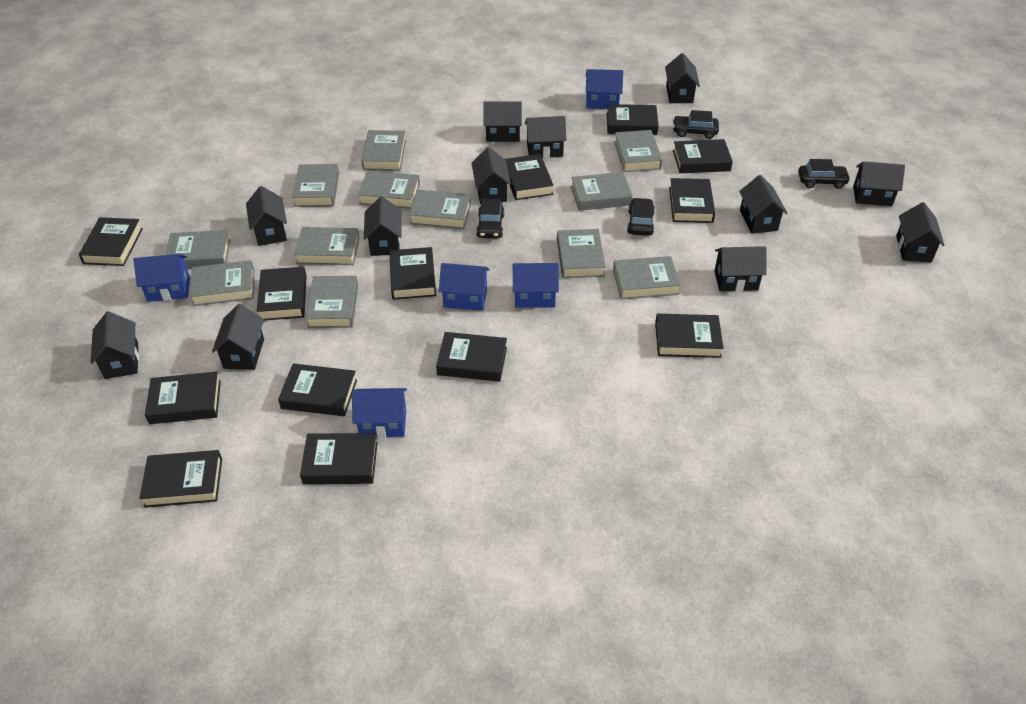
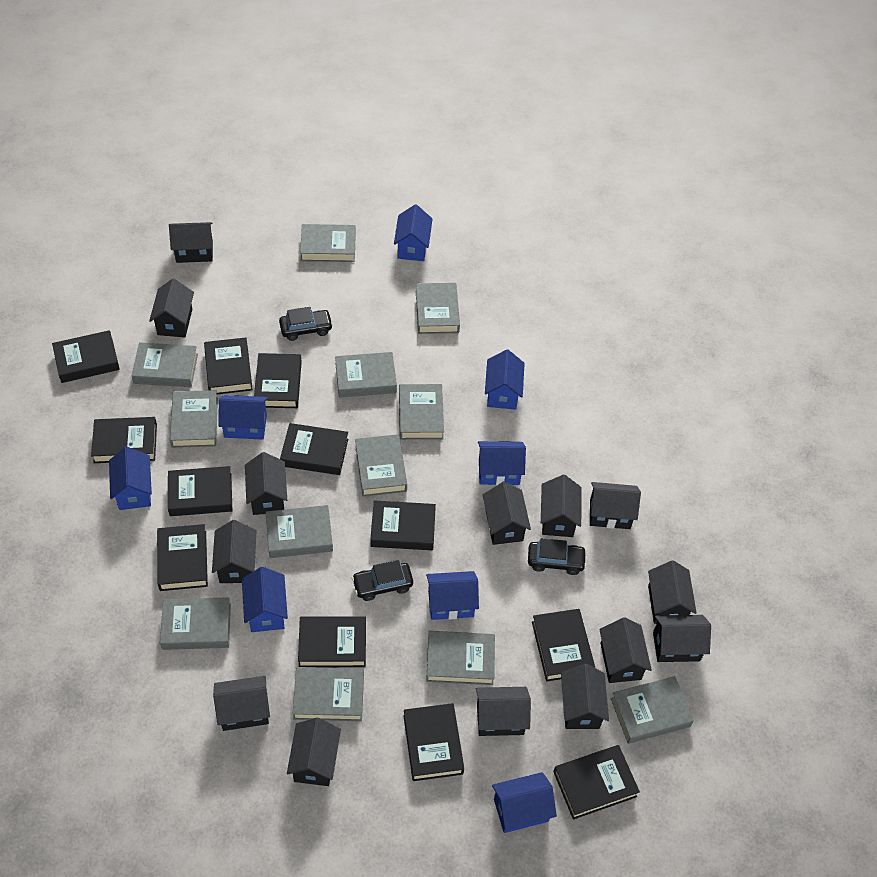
black book: [79,217,143,266] [139,450,222,508] [145,372,221,424] [257,267,307,320] [278,364,357,416] [300,433,378,484] [389,247,436,300] [436,332,507,382] [505,154,554,200] [607,104,659,135] [655,314,724,358] [669,178,715,223] [673,139,733,173] = 13 -> [52,330,120,383] [91,417,157,463] [157,524,208,591] [168,466,232,516] [204,337,253,394] [254,353,302,408] [280,423,348,475] [298,616,366,667] [370,500,436,550] [403,703,464,781] [532,609,595,682] [553,745,640,820] = 12
black car: [476,199,505,238] [627,198,655,236] [673,110,719,139] [798,159,851,189] = 4 -> [279,307,333,341] [352,560,413,601] [528,538,587,575] = 3
black house: [90,311,139,379] [212,304,264,370] [246,186,287,246] [364,196,401,256] [471,147,511,204] [483,101,522,142] [525,116,567,158] [665,53,700,103] [714,246,767,292] [739,175,787,234] [853,161,905,206] [896,202,945,262] = 12 -> [149,278,194,338] [169,222,213,263] [212,520,257,583] [213,676,270,731] [245,452,287,515] [287,717,341,786] [476,687,531,736] [483,481,531,545] [541,475,582,537] [561,664,609,729] [590,482,641,529] [599,617,652,683] [648,560,697,624] [653,615,711,662] = 14
blue house: [133,254,190,302] [352,388,407,438] [439,263,490,311] [512,263,559,308] [586,69,623,109] = 5 -> [109,447,152,510] [218,395,268,440] [242,567,288,632] [394,204,433,261] [426,571,479,620] [478,441,526,485] [485,350,525,410] [492,772,557,833] = 8

